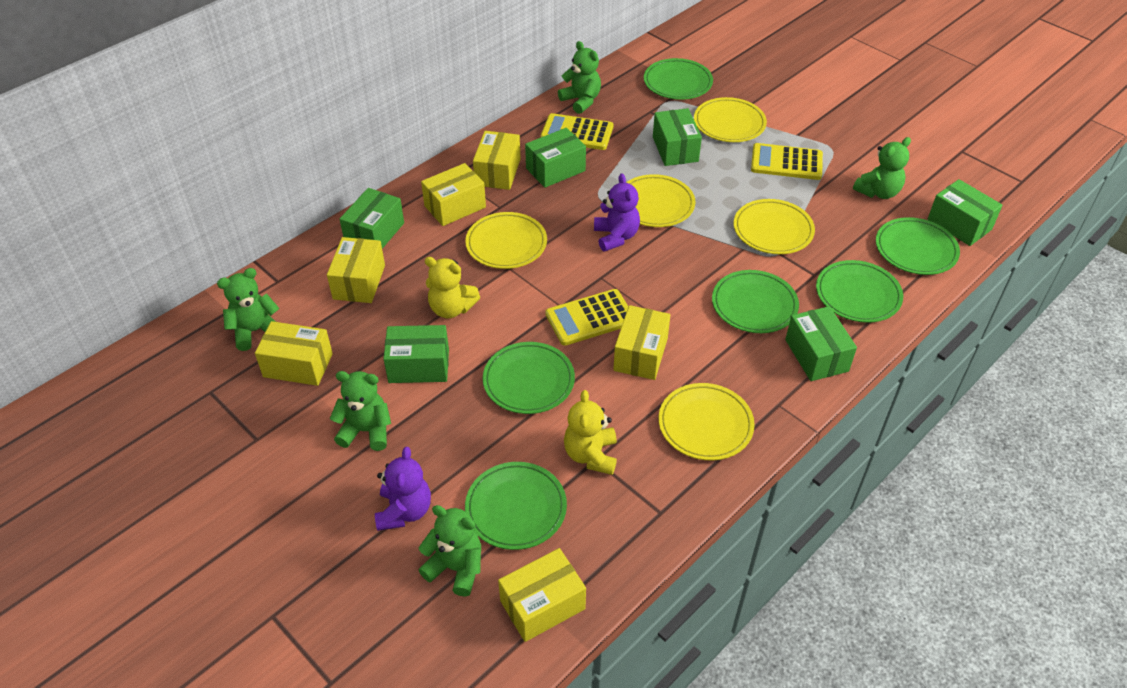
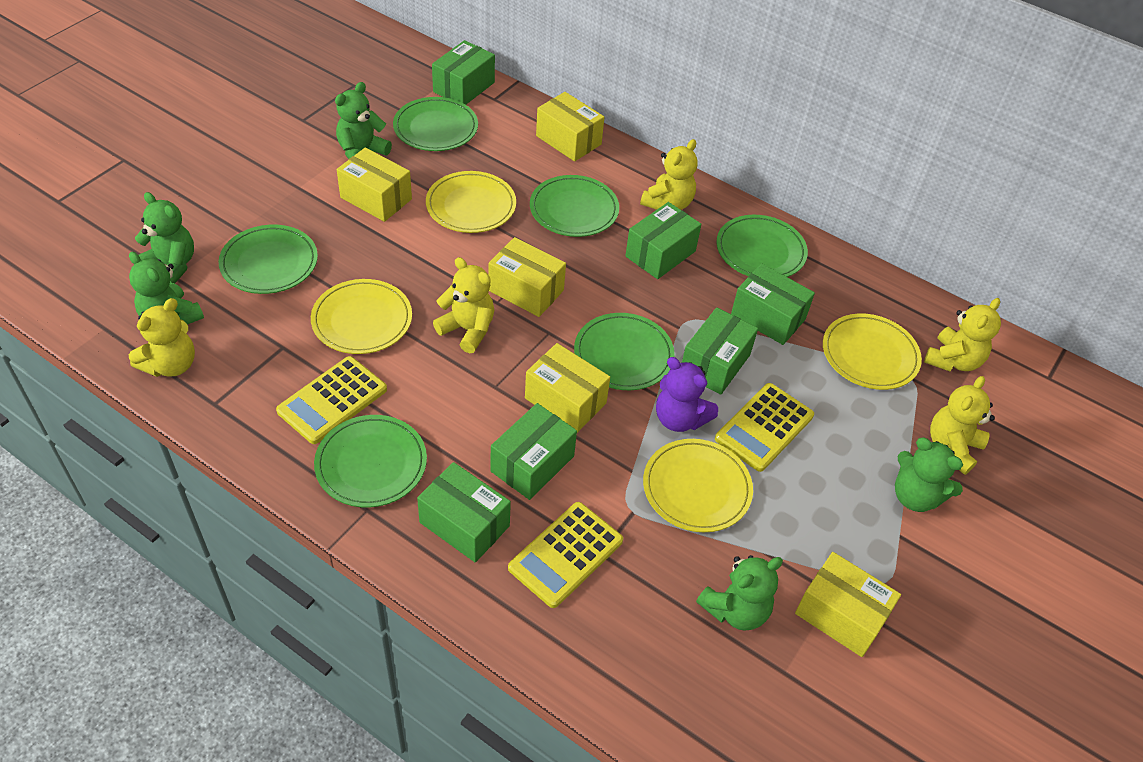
purple teddy bear: [375,447,431,531] [594,173,640,252] = 2 -> [656,357,718,432] = 1
yellow box: [255,321,333,386] [327,237,385,303] [421,163,486,226] [473,131,521,190] [498,548,586,642] [613,305,670,380] = 6 -> [337,148,412,222] [488,237,566,317] [525,343,610,433] [536,92,604,161] [795,552,901,657] = 5
yellow plate: [465,212,547,269] [626,174,695,227] [658,383,755,460] [694,97,767,142] [734,199,815,254] = 5 -> [311,279,412,354] [426,171,516,233] [643,439,753,532] [823,313,922,390] = 4
yellow teddy bear: [425,257,480,318] [564,390,617,475] = 2 -> [129,298,195,377] [433,257,494,353] [640,139,698,210] [924,298,1001,371] [930,376,995,475] = 5

